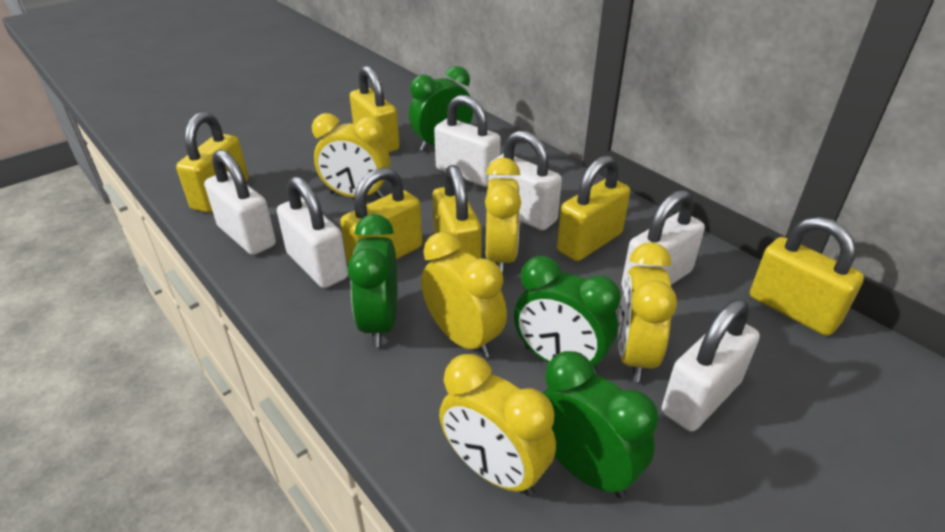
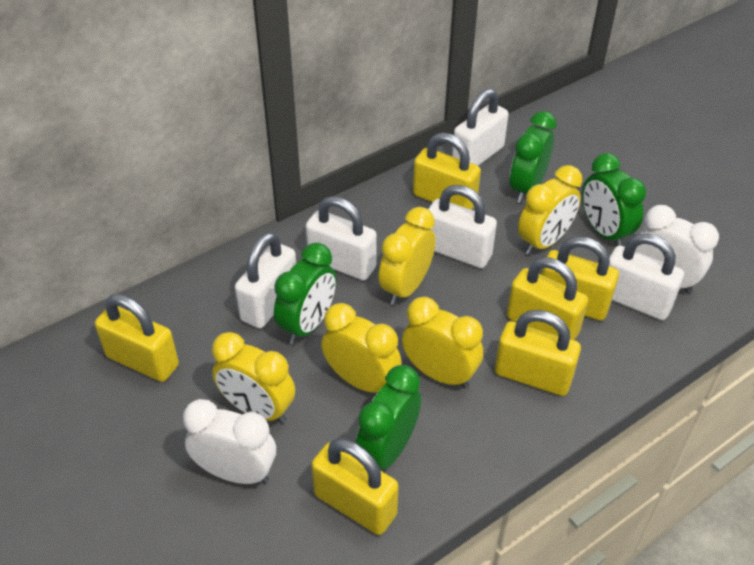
white clock: none = 0 -> [183,399,276,484] [635,205,719,293] = 2
white padlock: [204,149,276,255] [277,176,348,288] [434,95,501,187] [489,130,562,231] [621,190,705,288] [662,299,760,432] = 6 -> [235,232,296,328] [306,196,377,280] [428,185,497,268] [452,89,509,166] [609,233,684,320] = 5

